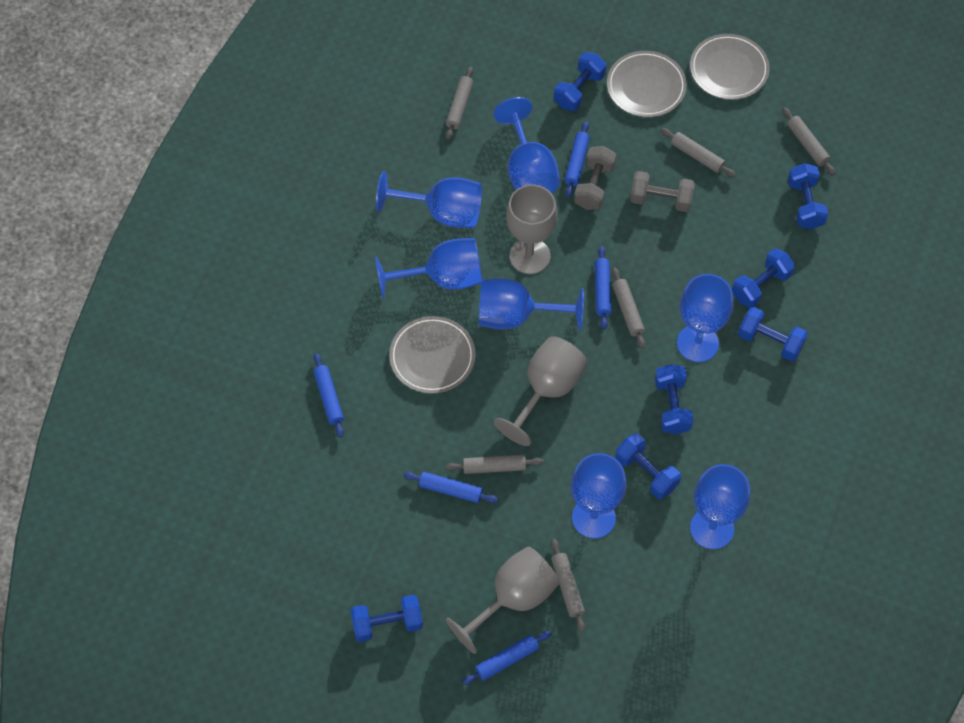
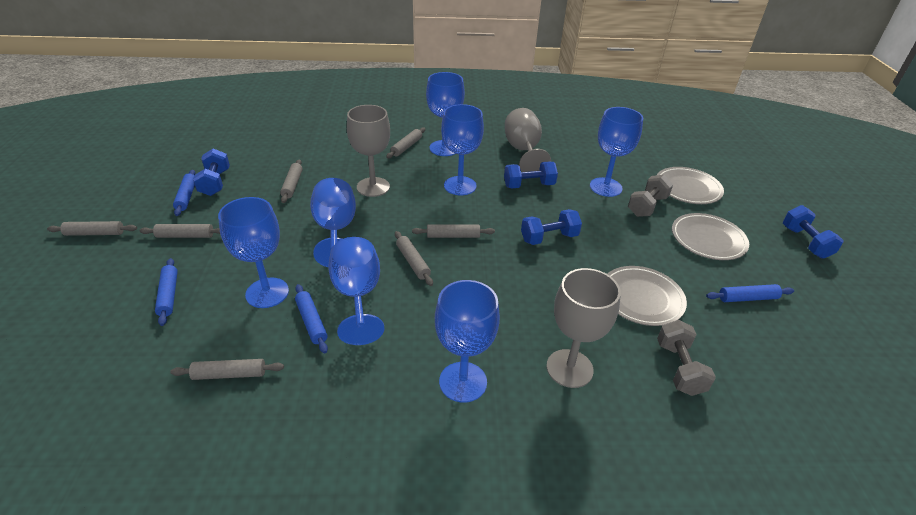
blue dumbbell: [350,595,423,642] [554,52,606,111] [615,433,681,499] [655,364,693,434] [732,248,795,308] [738,307,808,361] [788,163,828,229] = 7 -> [193,149,230,196] [504,162,558,189] [521,209,582,245] [783,205,844,258] = 4
blue rolling pin: [313,353,344,437] [403,472,498,503] [462,631,552,685] [565,121,590,197] [595,246,611,329] = 5 -> [155,258,178,326] [173,170,195,216] [295,284,328,354] [706,284,794,302] = 4
grey rolling pin: [446,66,473,140] [446,455,543,474] [551,539,585,632] [612,267,645,349] [661,128,736,177] [783,107,835,175] = 6 -> [47,221,137,236] [139,224,220,238] [170,359,284,380] [280,159,303,203] [386,128,425,158] [395,231,433,286] [412,224,495,238] = 7

